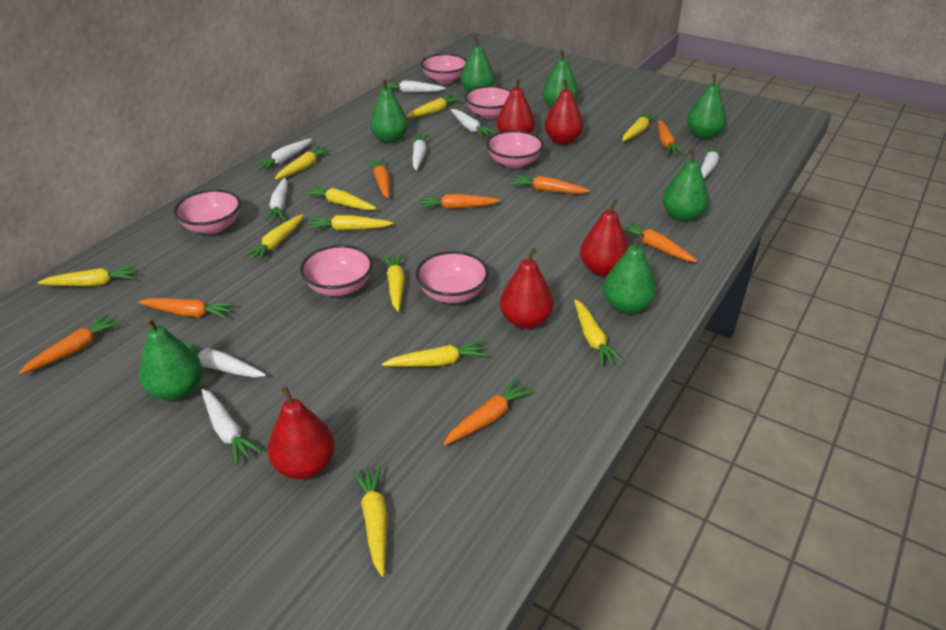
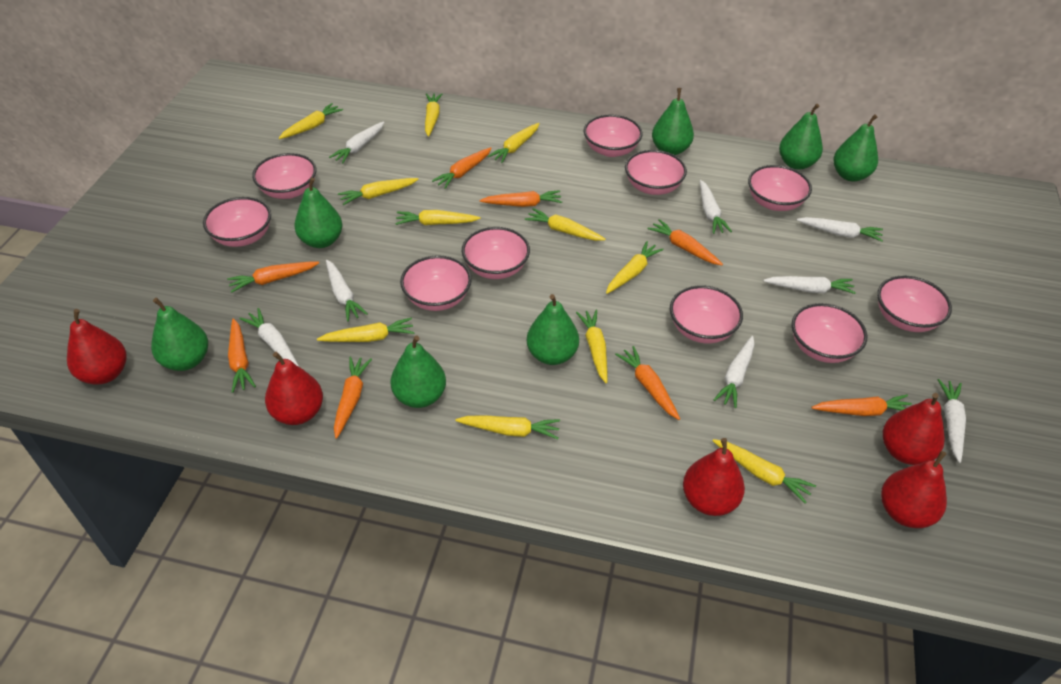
pink bowl: [174,189,241,234] [300,245,373,296] [416,251,489,303] [421,54,467,84] [464,86,511,119] [486,130,544,169] = 6 -> [203,197,271,247] [252,153,316,199] [400,255,472,311] [462,227,530,279] [583,114,643,157] [625,150,687,195] [670,285,743,343] [748,165,812,211] [792,303,867,363] [877,276,952,332] = 10

